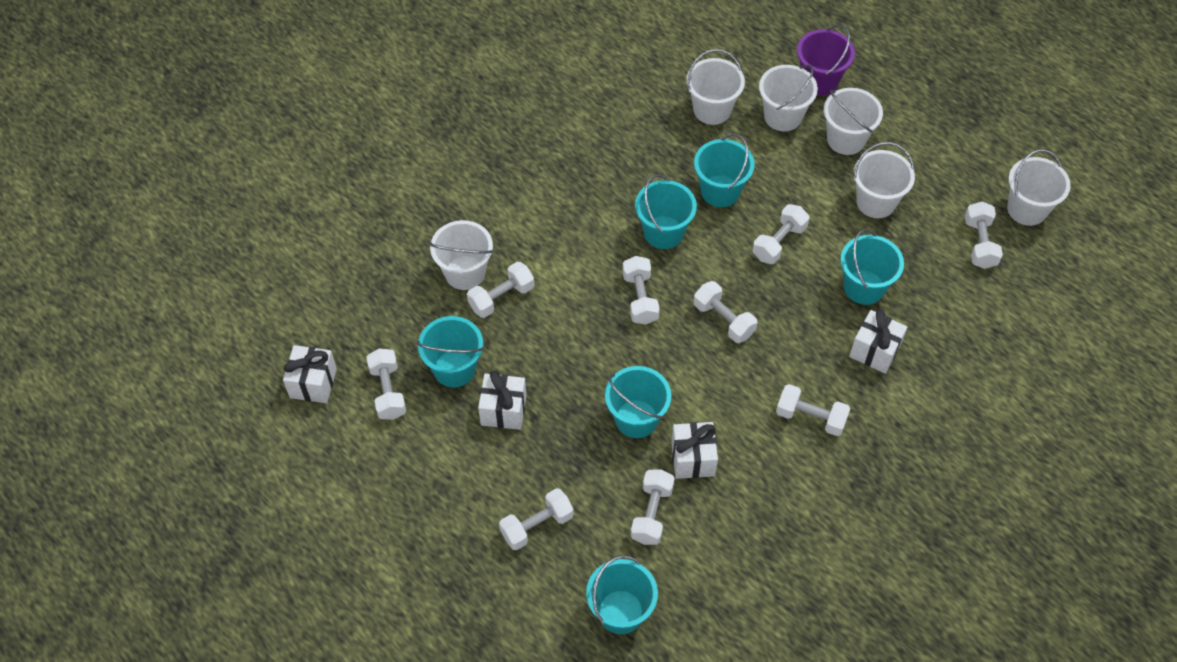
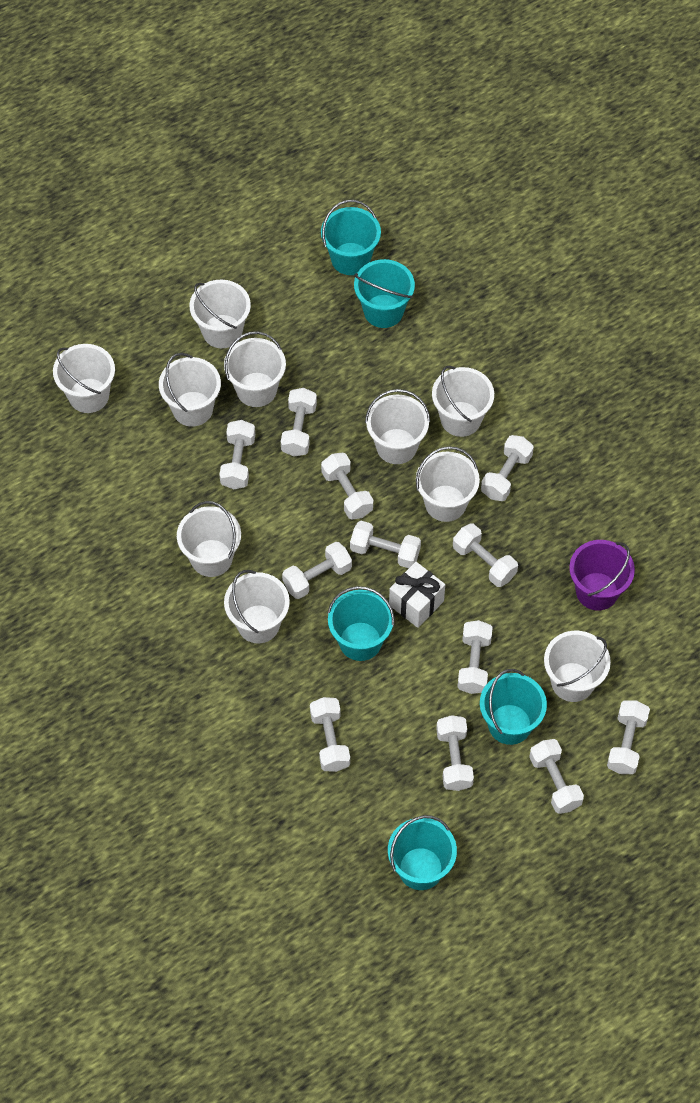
turquoise bucket: [417,316,484,387] [586,555,658,634] [605,366,671,438] [635,175,697,249] [694,134,755,207] [841,229,904,305] = 6 -> [321,200,381,275] [327,586,394,661] [354,259,415,328] [388,815,457,890] [480,669,547,745] = 5
white bucket: [429,220,494,290] [687,49,745,125] [759,65,818,131] [824,88,883,155] [854,142,915,218] [1007,149,1071,226] = 6 -> [53,344,115,413] [159,353,221,427] [177,501,241,577] [189,280,251,348] [224,331,286,407] [224,570,290,643] [365,389,430,464] [416,446,480,522] [432,366,494,437] [544,631,611,702] = 10
white dumbbell: [366,349,406,420] [467,262,534,318] [499,488,574,550] [623,256,660,325] [631,469,675,545] [693,281,758,343] [753,204,810,264] [776,384,851,436] [965,202,1003,269] = 9 -> [219,420,255,489] [281,388,317,457] [282,542,352,599] [310,697,350,772] [321,452,373,520] [350,521,421,568] [436,715,474,791] [453,524,518,587] [457,620,493,694] [481,435,534,501] [529,739,584,814] [607,701,650,774] = 12
white gift: [283,345,337,403] [478,370,526,430] [671,422,718,479] [849,309,907,374] = 4 -> [389,562,445,628] = 1

